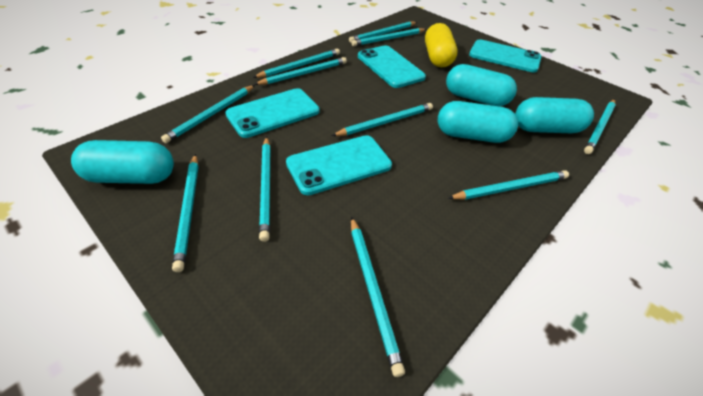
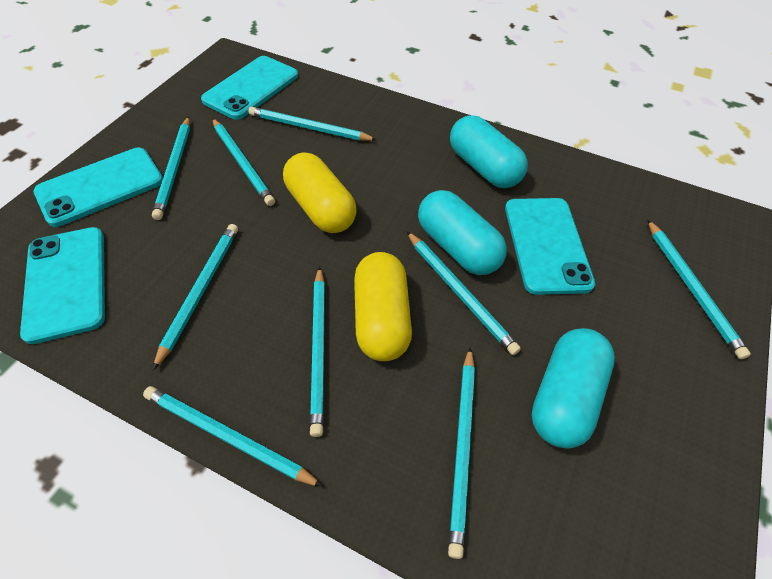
turquoise capsule: [71,140,174,184] [438,101,518,143] [446,64,517,106] [515,97,594,133] = 4 -> [418,190,507,275] [450,115,528,188] [532,328,615,449] = 3
turquoise pencil: [161,85,255,143] [172,154,199,272] [253,49,340,78] [254,57,347,85] [259,137,271,242] [332,103,433,136] [349,21,417,43] [351,28,426,46] [351,217,405,377] [448,170,569,200] [584,99,616,154] = 11 -> [143,386,323,487] [152,117,190,220] [153,224,238,370] [212,118,275,206] [249,107,377,141] [310,267,325,437] [407,231,521,355] [448,347,475,559] [647,219,751,359] = 9
yellow capsule: [425,23,457,67] = 1 -> [283,152,357,233] [354,252,412,361] = 2

